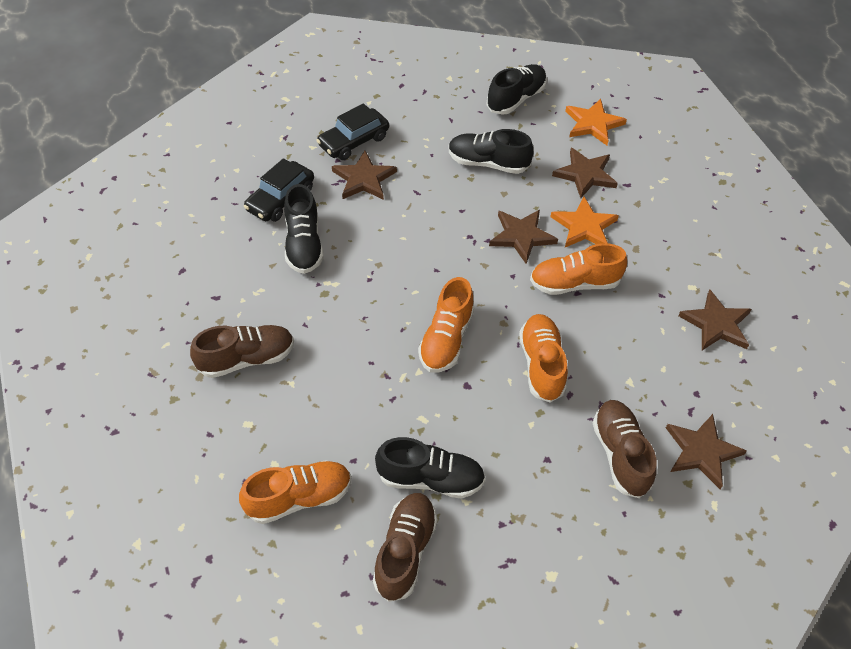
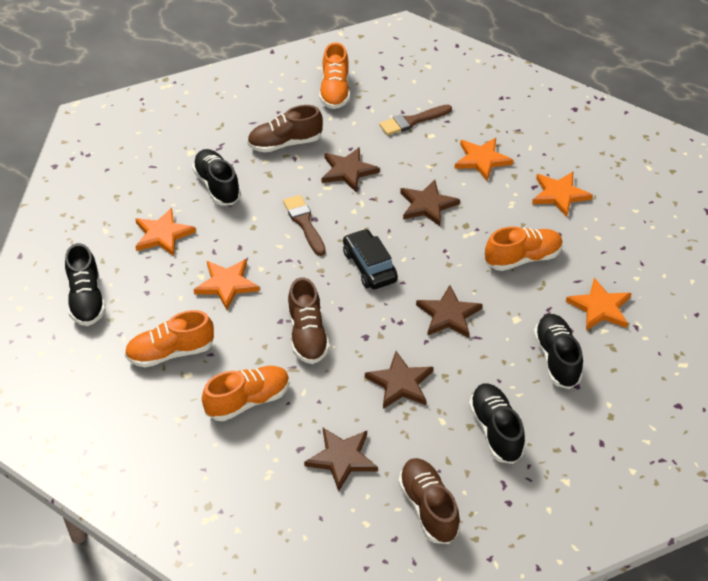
black car: [244,158,314,222] [316,103,389,160] = 2 -> [343,229,398,289] = 1
brown brush: none = 0 -> [283,195,326,256] [379,104,452,135] = 2
orange star: [550,197,619,247] [565,99,627,145] = 2 -> [135,208,196,256] [193,259,260,310] [454,138,514,181] [532,172,593,217] [566,278,632,330] = 5

